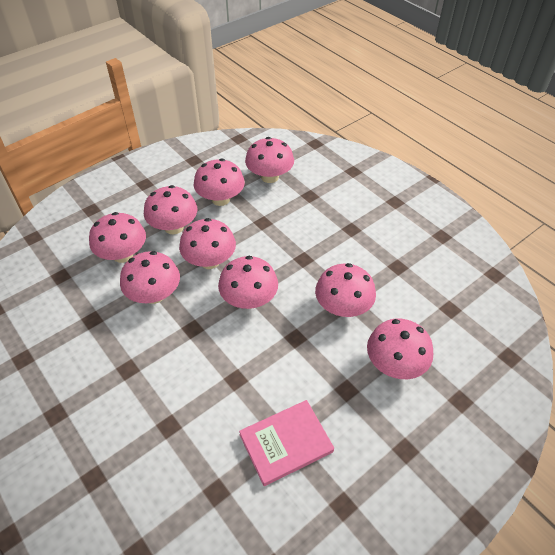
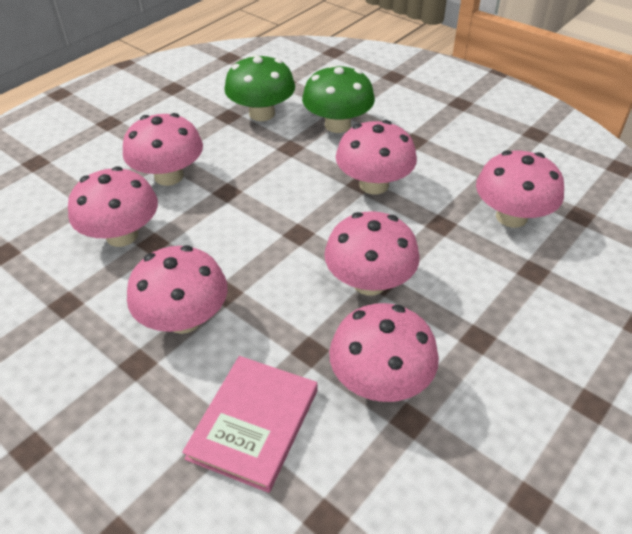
green mushroom: none = 0 -> [224,54,295,121] [302,64,375,133] = 2
pink mushroom: [89,212,146,263] [120,251,180,304] [144,185,197,234] [179,218,236,269] [194,159,245,206] [218,256,278,309] [245,137,294,183] [315,263,376,317] [367,319,433,379] = 9 -> [68,166,158,247] [123,113,203,186] [127,245,227,334] [324,211,420,295] [329,303,439,402] [336,120,417,194] [476,150,564,228] = 7

